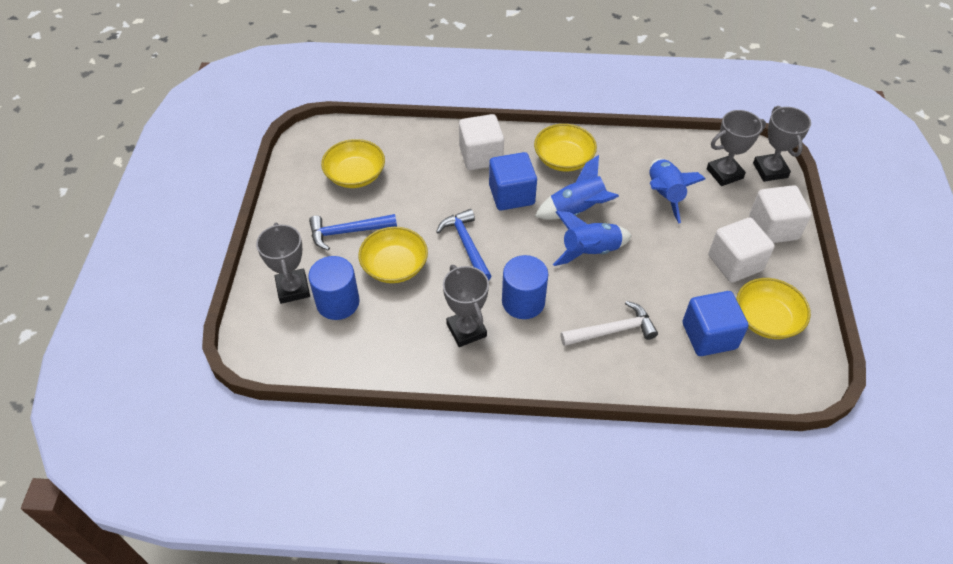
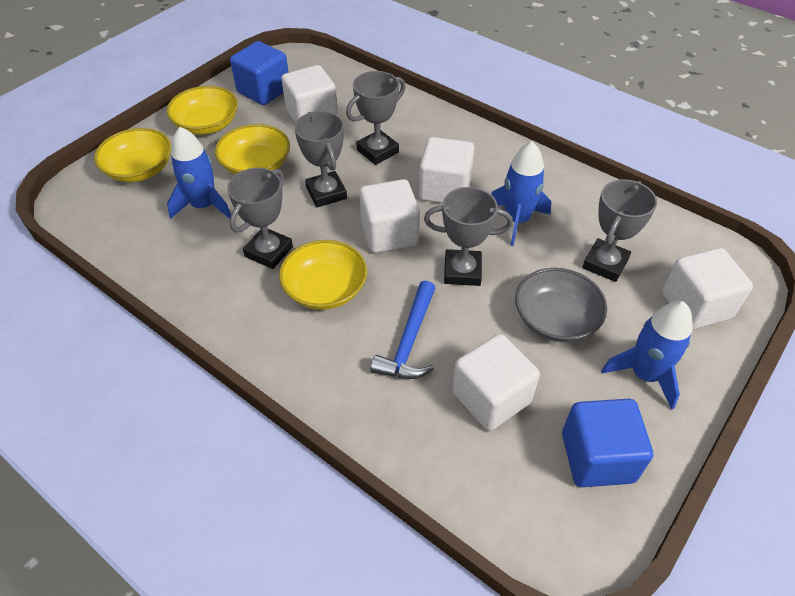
blue cylinder: [308,256,359,320] [502,255,548,319] = 2 -> none = 0
blue hammer: [309,214,397,251] [436,209,492,280] = 2 -> [371,281,436,379] = 1
grey bowl: none = 0 -> [515,268,607,342] = 1
grey trophy: [256,223,310,304] [443,265,489,347] [707,110,766,186] [753,106,811,182] = 4 -> [227,168,293,269] [294,111,347,207] [346,71,406,165] [424,187,513,286] [582,179,657,282] = 5
white cube: [459,114,504,170] [709,218,775,283] [749,185,812,243] = 3 -> [281,65,338,123] [359,179,420,253] [419,137,474,203] [452,334,540,431] [662,248,753,330] = 5
white hammer: [560,301,658,346] = 1 -> none = 0

